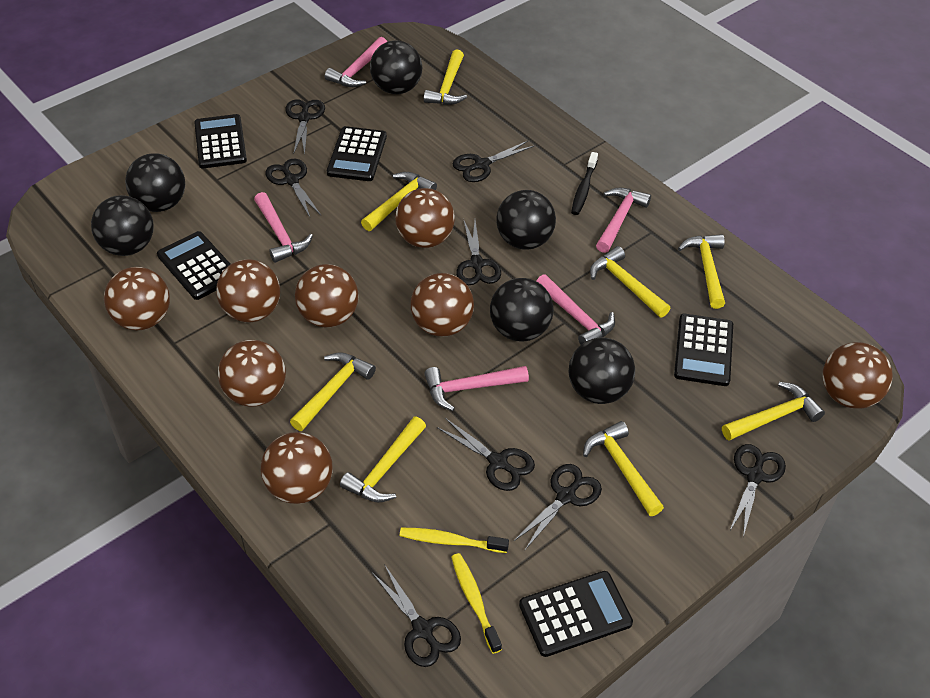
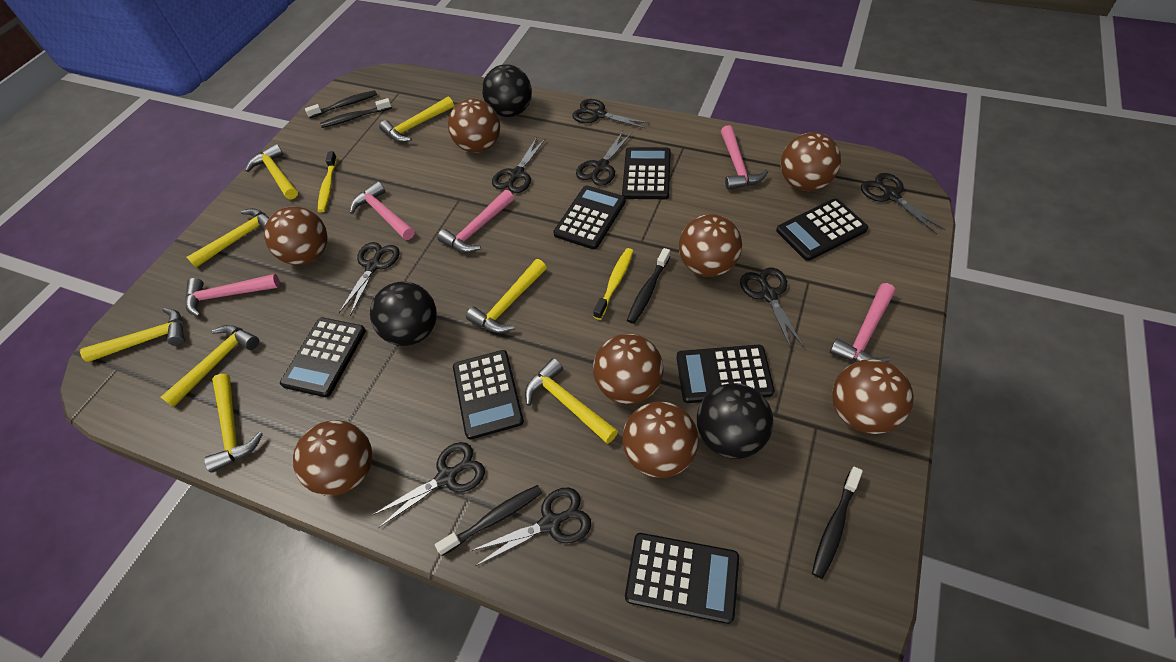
black ball: [91,195,154,256] [125,153,185,212] [370,40,422,94] [490,278,554,342] [496,190,556,250] [568,338,635,404] = 6 -> [370,281,437,346] [482,64,532,117] [697,383,774,459] = 3
black calculator: [157,231,230,300] [194,114,247,168] [327,126,387,181] [519,571,633,657] [674,314,733,386] = 5 -> [280,318,366,397] [453,350,524,439] [553,185,626,249] [622,147,671,199] [625,533,739,624] [677,345,774,403] [776,198,868,261] = 7
black toothbrush: [571,152,598,215] = 1 -> [305,90,377,118] [320,98,392,128] [435,485,542,556] [627,248,670,324] [812,467,863,579] = 5

